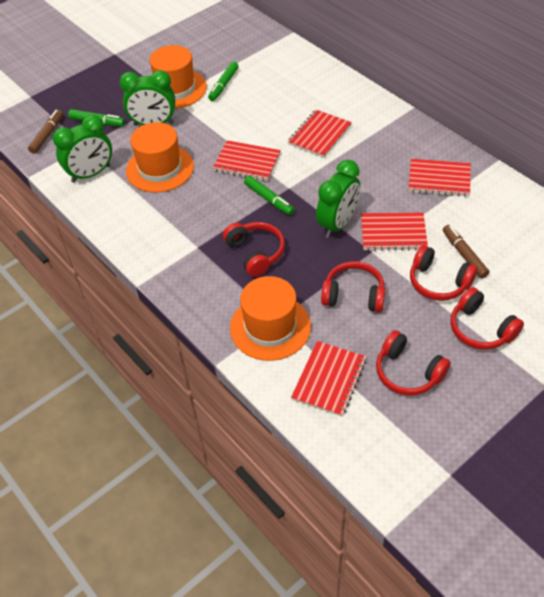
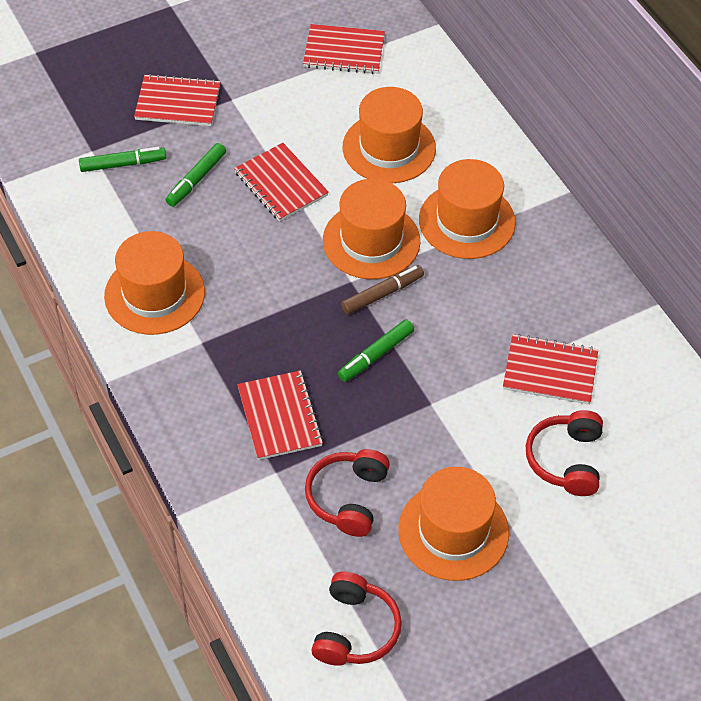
brown marker: [28,110,63,154] [443,225,489,278] = 2 -> [341,265,424,315] = 1
green clock: [53,115,112,183] [120,70,175,126] [316,160,360,238] = 3 -> none = 0
orange hat: [126,122,194,193] [149,45,207,109] [230,276,311,361] = 3 -> [104,231,205,335] [323,179,420,279] [343,87,436,183] [398,467,509,581] [419,159,516,259] = 5
red headphones: [223,222,285,277] [321,261,385,312] [376,330,451,395] [410,245,478,301] [450,287,524,350] = 5 -> [305,449,390,537] [311,571,402,666] [526,410,603,496] = 3

